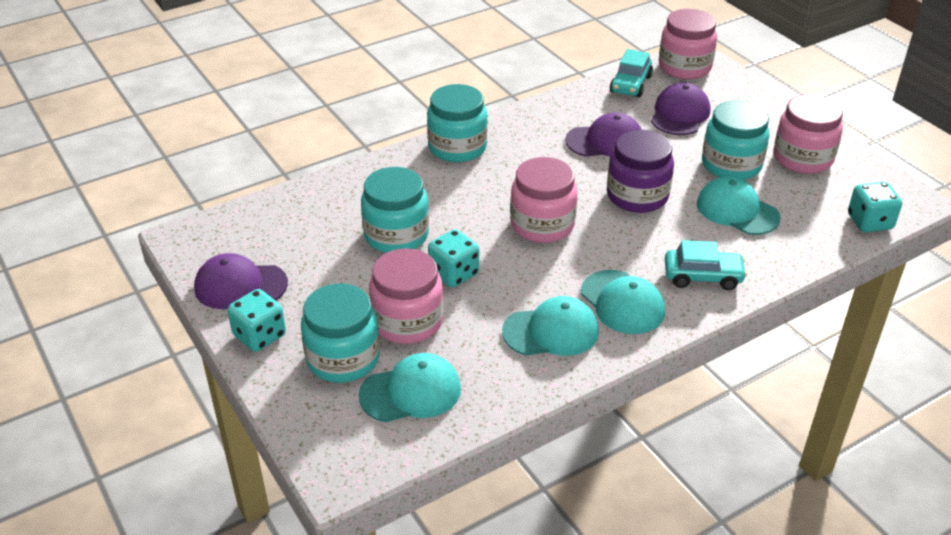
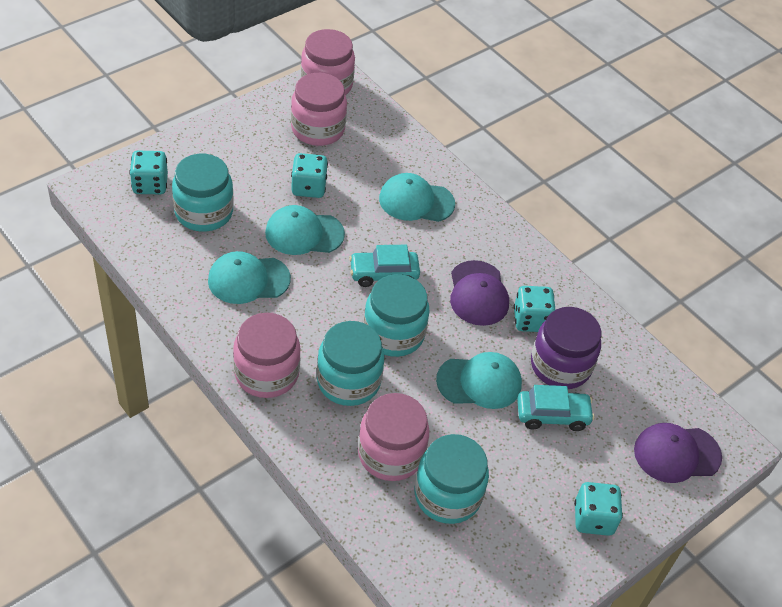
purple cap: [194,253,288,309] [565,113,642,157] [651,83,710,135] = 3 -> [450,260,509,326] [634,423,722,483] = 2
turquoise dice: [227,289,286,352] [428,229,479,287] [848,182,902,232] = 3 -> [130,151,168,194] [291,153,328,198] [514,286,556,332] [574,482,623,536] = 4

